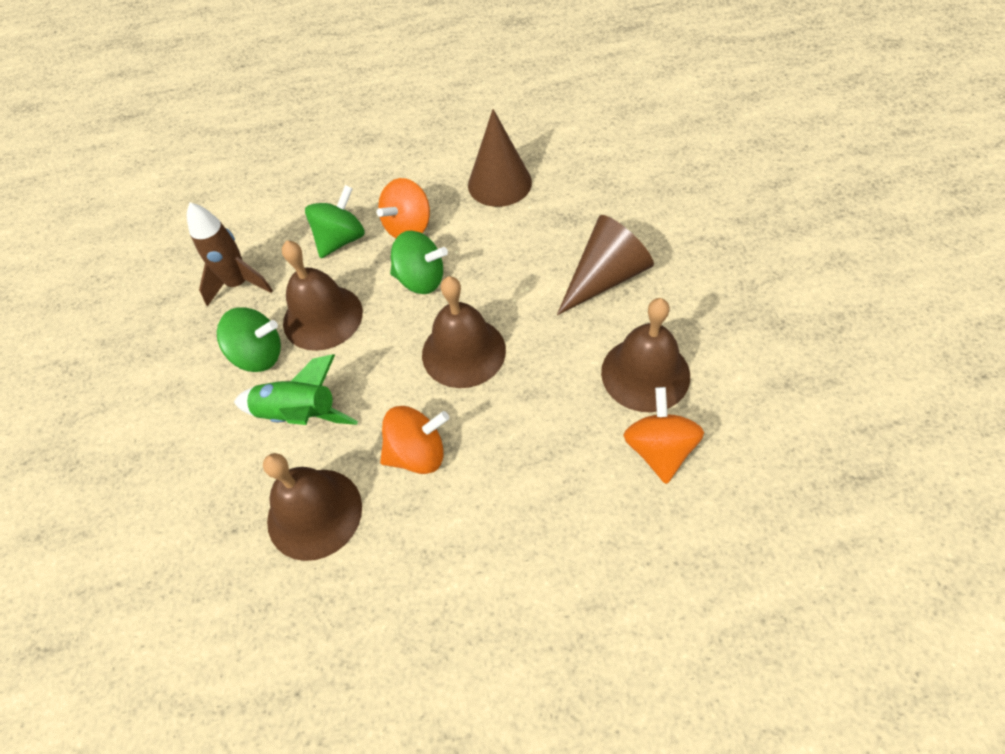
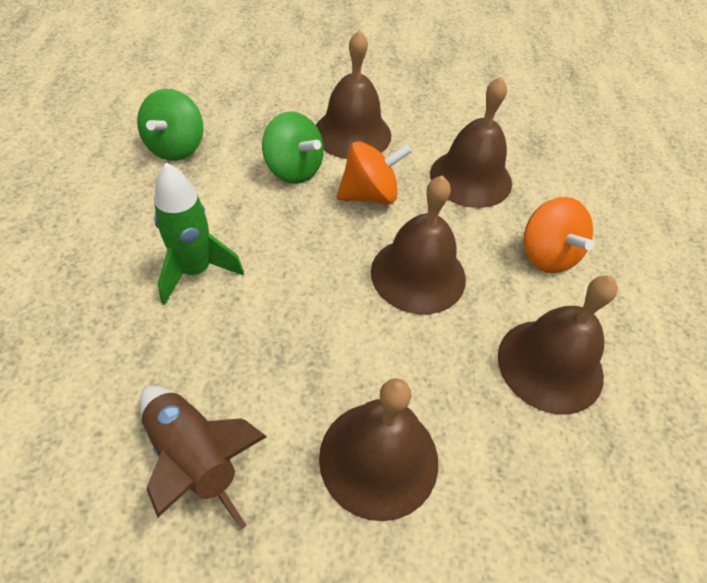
brown bell: [263,453,362,561] [282,240,363,351] [422,276,506,388] [601,298,690,412] = 4 -> [316,30,391,159] [319,378,438,521] [371,176,466,314] [430,77,512,208] [498,275,618,415] = 5
brown cone: [468,109,532,207] [557,215,654,315] = 2 -> none = 0
green spinning top: [217,307,281,372] [305,185,365,258] [390,231,448,294] = 3 -> [137,89,203,161] [262,111,324,184] = 2
orange spinning top: [377,178,430,238] [380,406,449,474] [624,387,704,484] = 3 -> [336,141,412,204] [524,197,594,273] = 2

